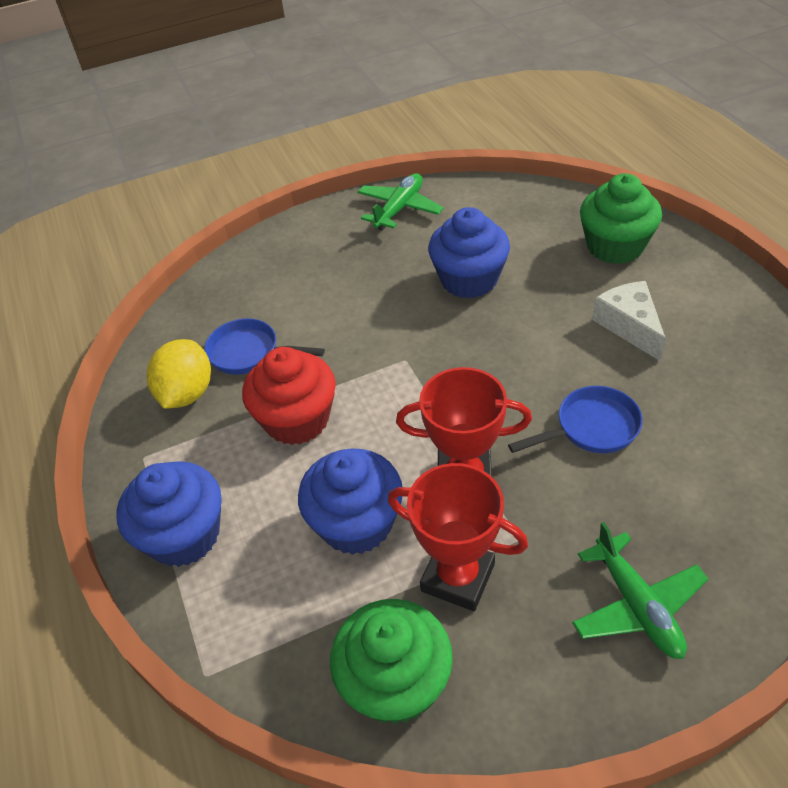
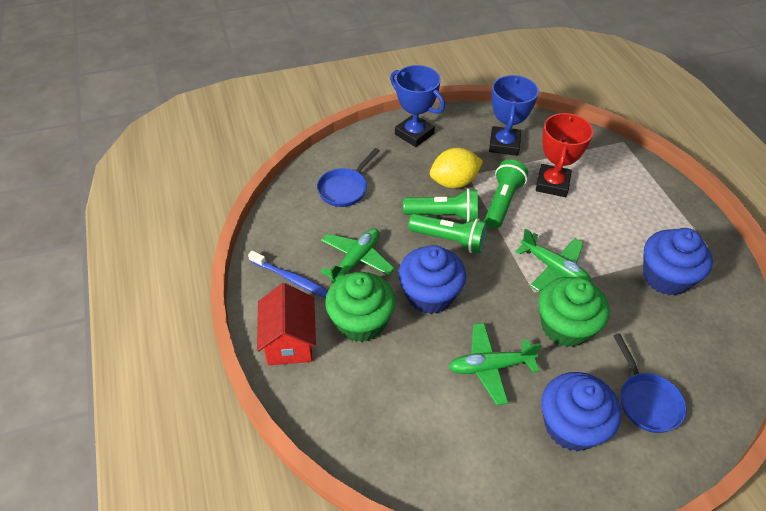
blue toothbrush: none = 0 -> [248,251,328,298] = 1
blue trophy: none = 0 -> [390,65,445,147] [489,75,539,156] = 2
green flashlight: none = 0 -> [403,188,478,222] [408,214,488,253] [485,160,528,229] = 3
green plane: [357,173,444,231] [572,522,708,659] = 2 -> [320,228,394,283] [449,323,541,405] [516,229,591,292] = 3
red cupcake: [242,347,336,445] = 1 -> none = 0
red house: none = 0 -> [257,283,316,365] = 1
red trophy: [388,463,528,611] [396,367,532,477] = 2 -> [536,113,593,197] = 1
white cheese: [592,281,666,361] = 1 -> none = 0

